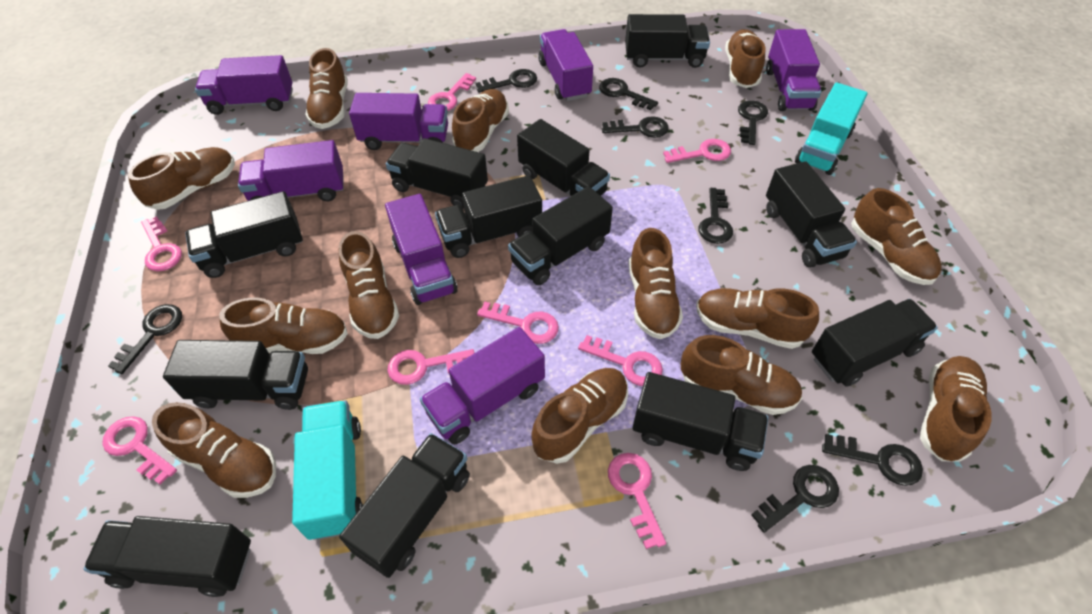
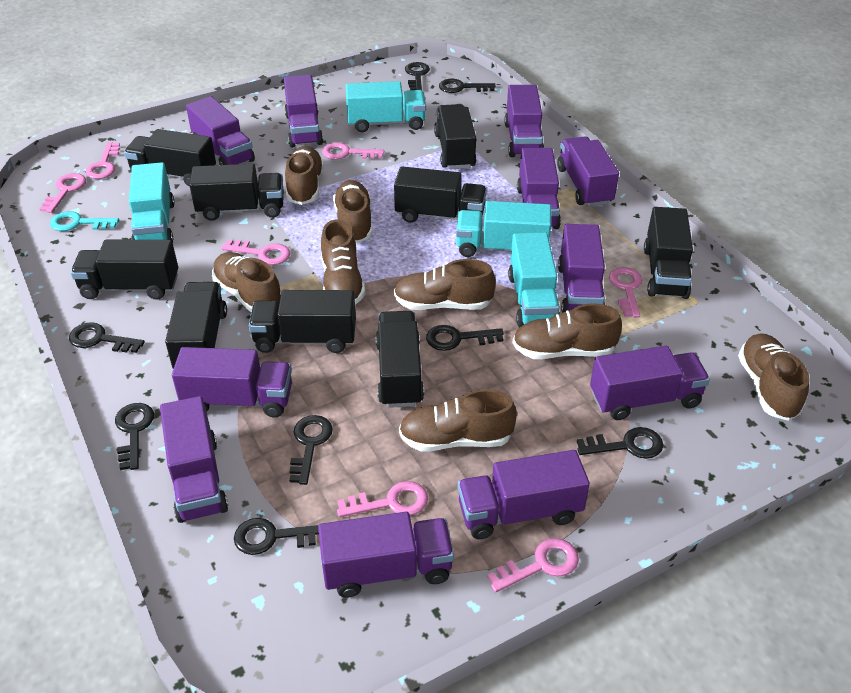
black truck: [84,516,251,597] [163,340,308,410] [185,191,303,278] [339,433,470,578] [386,138,488,209] [435,175,542,258] [508,186,613,285] [517,119,610,196] [625,14,710,68] [632,372,769,471] [766,161,857,268] [812,299,938,387] = 12 -> [71,240,178,300] [124,129,216,187] [165,282,227,369] [189,164,284,221] [249,290,356,353] [375,311,424,408] [394,166,487,223] [434,104,476,169] [644,207,693,299] = 9
brown shoe: [128,147,235,210] [152,402,276,498] [219,298,348,354] [305,48,348,129] [338,231,399,339] [452,89,509,152] [531,368,628,464] [628,228,683,339] [681,335,802,415] [696,288,819,349] [725,29,765,88] [851,188,942,285] [920,356,992,462] = 13 -> [212,252,281,312] [285,146,324,205] [321,220,365,304] [333,180,373,243] [394,259,496,310] [399,389,517,452] [513,303,622,359] [738,333,809,421] = 8
pink key: [102,416,177,485] [141,216,182,271] [388,349,474,385] [428,73,476,111] [477,302,559,344] [578,335,663,386] [608,453,666,549] [663,139,731,163] = 8 -> [40,173,86,213] [86,142,120,179] [221,239,290,265] [322,143,384,159] [337,481,428,517] [487,538,579,593] [609,267,642,318] = 7
purple truck: [195,55,293,115] [238,140,344,201] [349,93,448,150] [385,194,458,305] [420,327,545,444] [538,29,593,101] [766,29,822,111] = 7 -> [160,396,228,523] [172,347,292,417] [186,96,255,165] [284,75,323,147] [318,512,454,598] [458,450,590,539] [504,85,544,157] [517,148,561,229] [557,136,619,207] [558,224,605,313] [590,346,710,420] = 11
turquoise key: none = 0 -> [50,211,119,231] = 1
turquoise truck: [292,400,363,540] [795,82,868,175] = 2 -> [129,162,175,242] [346,81,426,132] [456,201,551,257] [508,232,560,327] = 4

